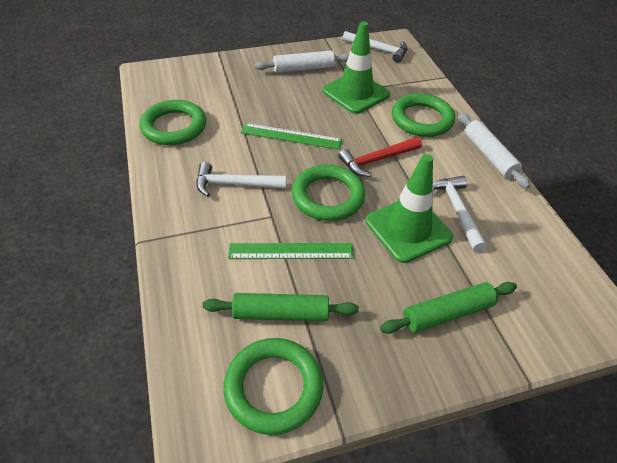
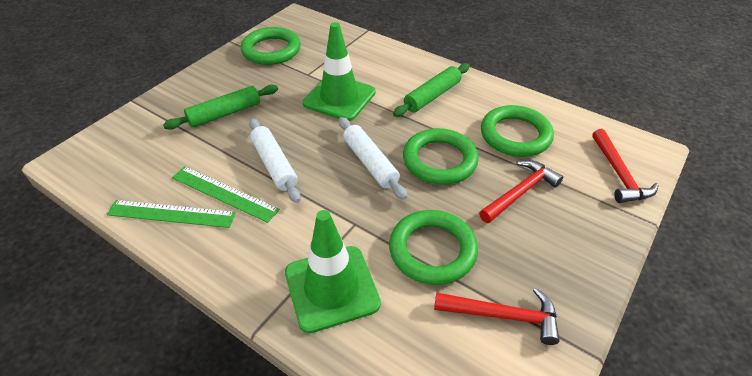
red hammer: [338,137,422,177] = 1 -> [434,288,560,345] [479,160,563,223] [592,129,659,203] = 3
white hammer: [196,162,286,197] [342,31,408,63] [433,176,487,252] = 3 -> none = 0

